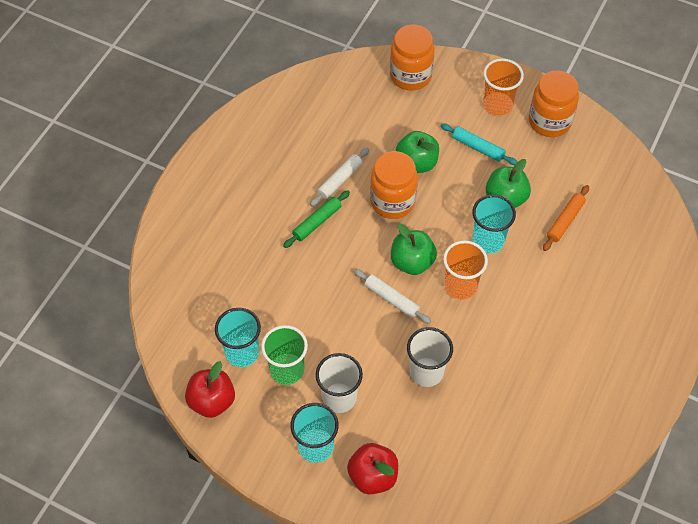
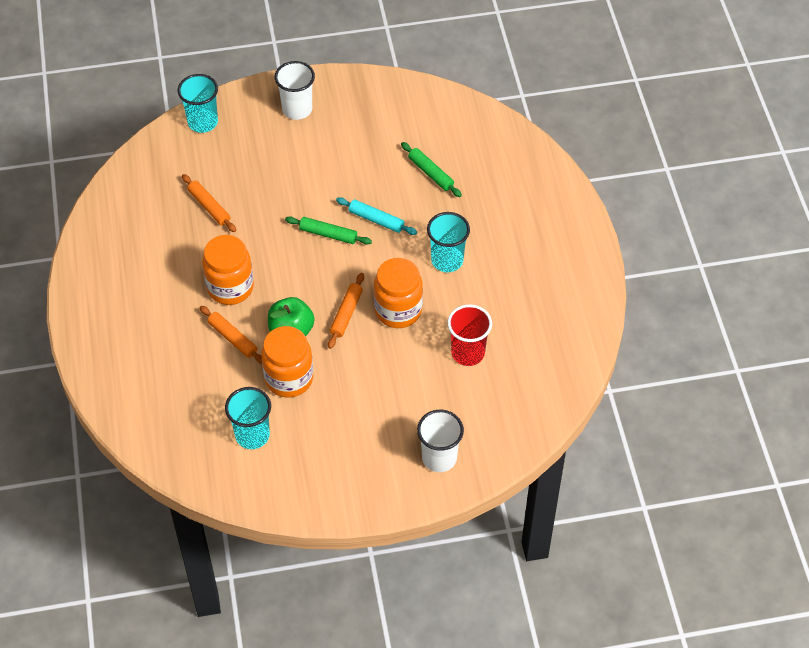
green apple: [391,223,437,275] [396,131,439,173] [486,159,531,208] = 3 -> [268,297,315,336] = 1
green cup: [261,325,308,385] = 1 -> none = 0
green rolling pin: [283,191,350,248] = 1 -> [285,216,372,245] [401,142,462,197] = 2
orange cup: [443,240,488,300] [483,59,524,116] = 2 -> none = 0
orange rolling pin: [543,185,589,251] = 1 -> [182,174,236,232] [199,306,262,364] [328,273,364,349] = 3
red apple: [185,361,235,418] [347,443,398,494] = 2 -> none = 0
red cup: none = 0 -> [447,304,492,366] = 1
white rolling pin: [310,148,369,206] [354,269,431,324] = 2 -> none = 0

